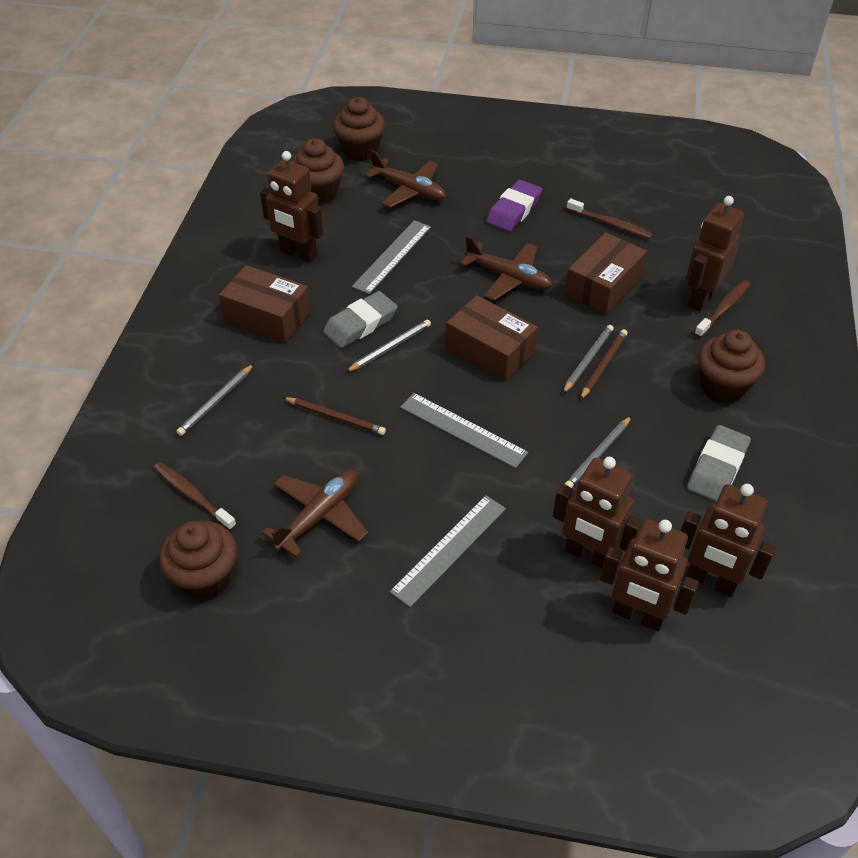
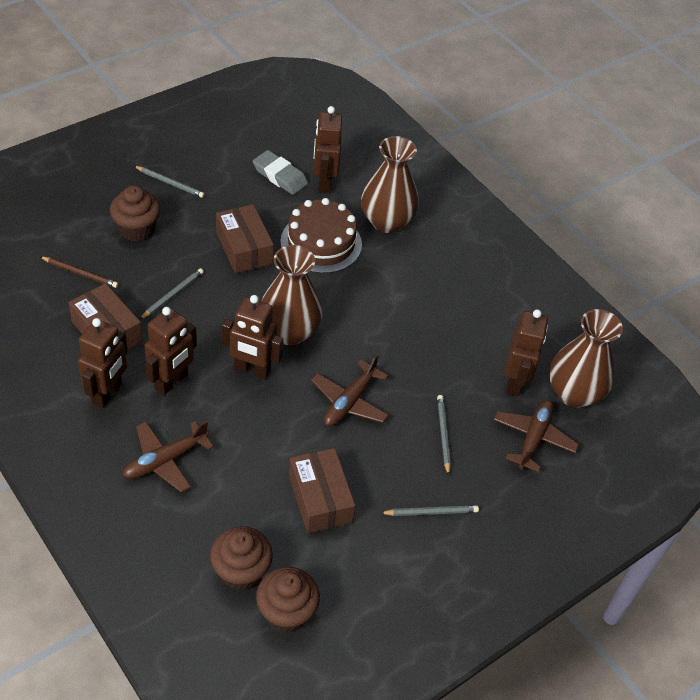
brown cake: none = 0 -> [280,198,362,273] = 1
brown cupcake: [159,521,237,600] [291,138,344,205] [333,97,385,161] [698,330,765,403] = 4 -> [110,185,160,242] [210,526,273,591] [256,567,320,633] = 3
brown pencil: [283,397,386,435] [580,329,628,400] = 2 -> [39,256,118,288] = 1
brown toothbrush: [154,462,237,531] [567,198,653,239] [694,280,750,338] = 3 -> none = 0
brown vase: none = 0 -> [261,245,323,345] [361,136,419,233] [549,309,623,408] = 3
grey eraser: [323,291,398,348] [687,425,751,502] = 2 -> [253,150,308,195] = 1
grey ruler: [352,220,431,294] [390,495,506,607] [400,393,528,468] = 3 -> none = 0
purple eraser: [486,180,542,232] = 1 -> none = 0

